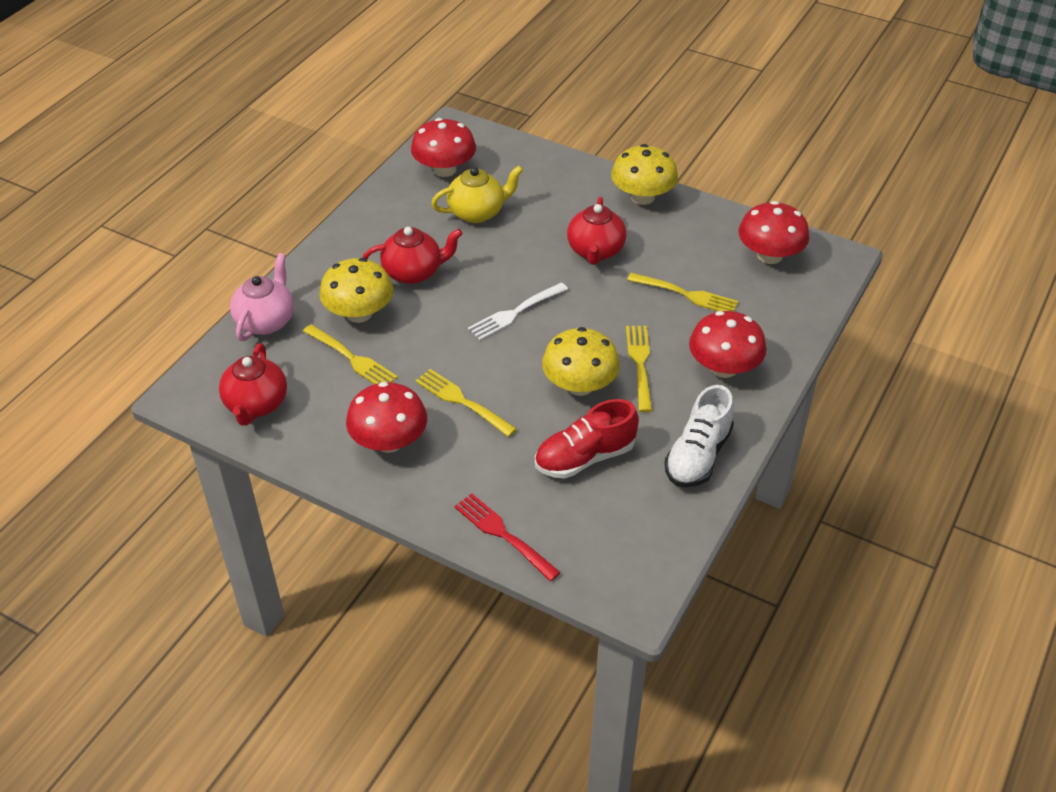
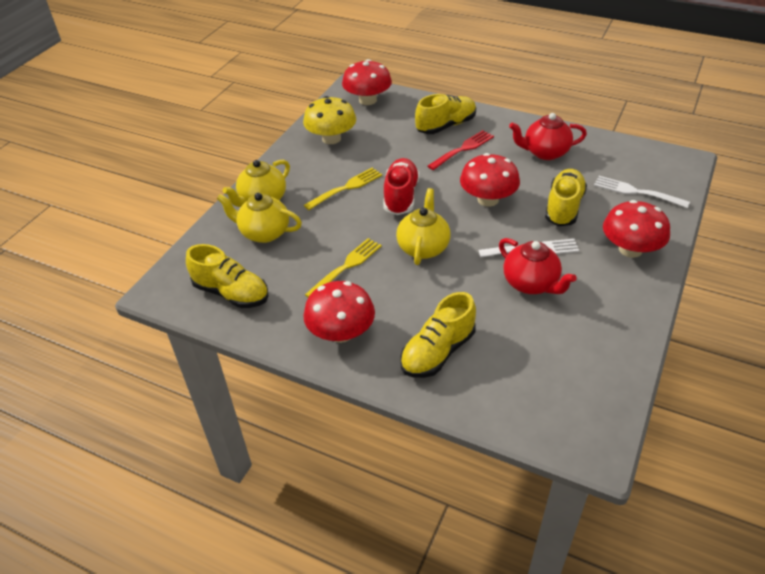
pink teapot: [230,253,294,341] = 1 -> none = 0
red teapot: [219,343,287,426] [363,227,463,284] [567,197,626,265] = 3 -> [499,238,577,294] [509,113,587,160] = 2
white fork: [468,282,568,340] = 1 -> [479,239,580,258] [594,176,690,208] = 2
white shoe: [664,385,734,487] = 1 -> none = 0
yellow fork: [303,324,398,384] [415,369,517,437] [626,326,652,412] [627,273,738,312] = 4 -> [304,168,382,210] [305,238,382,298] = 2
yellow mushroom: [319,258,393,323] [542,327,620,396] [611,144,678,205] = 3 -> [303,96,356,144] = 1
yellow shoe: none = 0 -> [186,244,268,308] [400,292,476,378] [415,94,476,134] [545,169,587,226] = 4
yellow teapot: [431,166,523,223] = 1 -> [217,193,302,243] [223,160,290,207] [396,188,450,265] = 3

